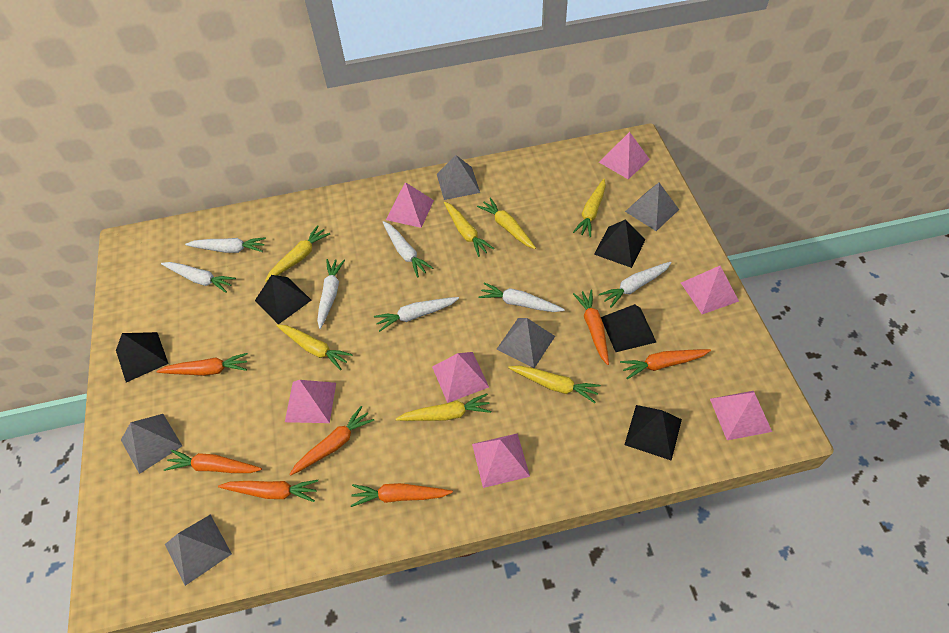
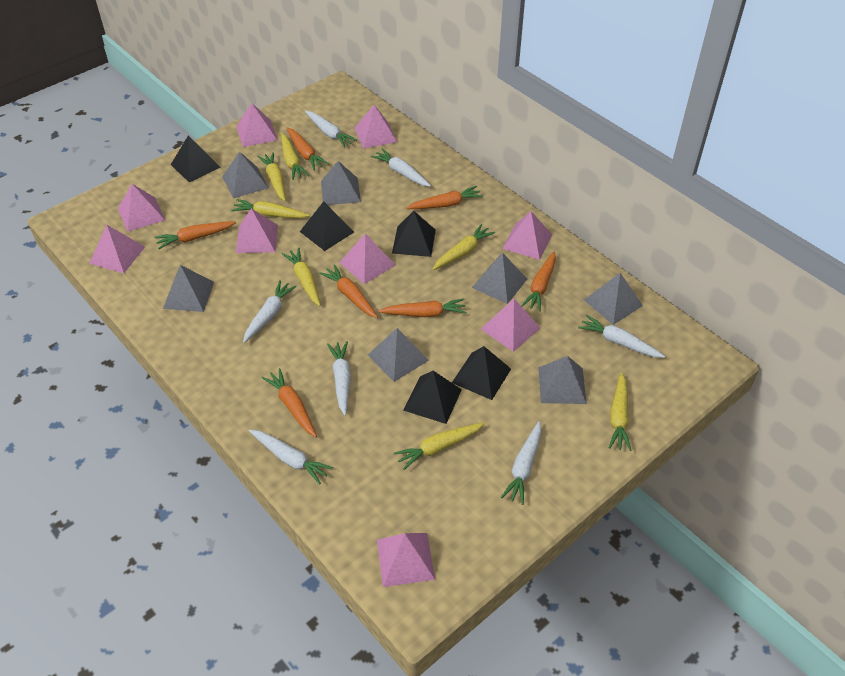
grey pyramid: [121,414,182,474] [165,514,232,586] [437,155,480,200] [497,318,555,368] [625,183,679,231] = 5 -> [163,265,214,312] [222,152,269,199] [321,161,361,205] [368,328,429,382] [472,253,527,304] [538,356,587,404] [584,273,643,325] = 7
pink pyramid: [285,380,336,423] [386,182,434,228] [432,352,489,403] [472,433,530,488] [599,132,650,179] [681,266,739,314] [710,391,772,440] = 7 -> [89,225,145,273] [118,184,165,232] [236,103,277,147] [236,208,278,253] [339,233,395,284] [355,105,397,149] [377,533,435,587] [481,299,540,352] [502,211,552,260] = 9

